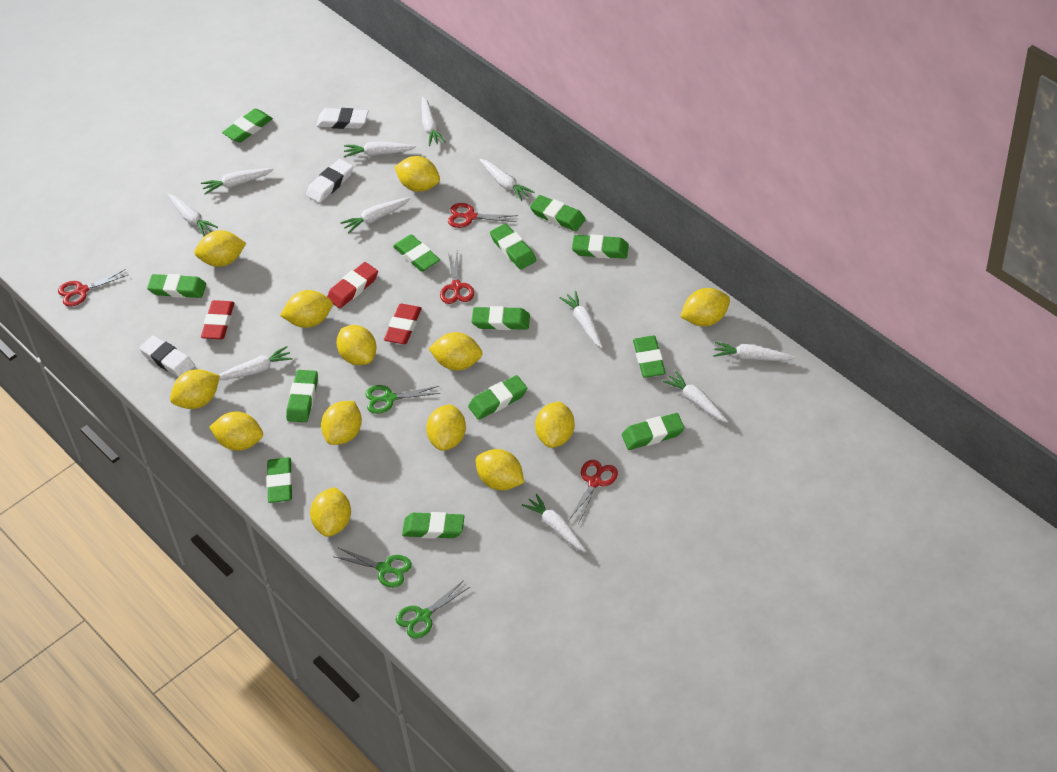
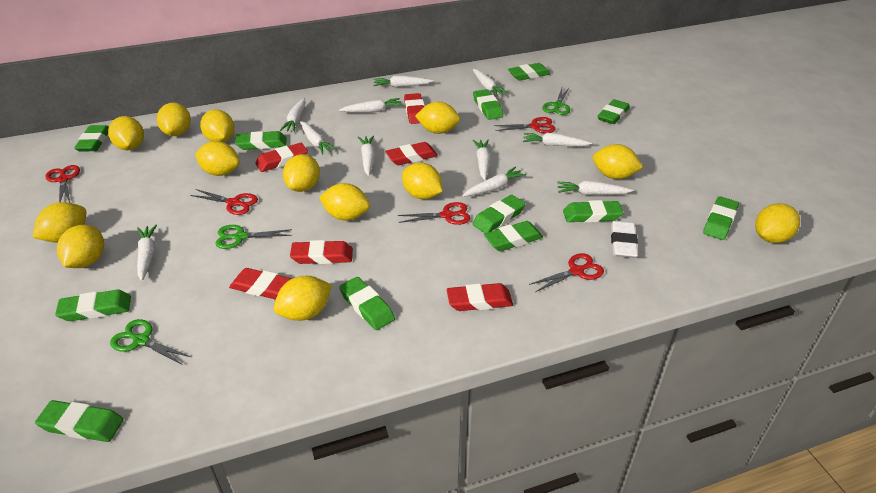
green eraser: [147,274,206,298] [222,109,273,143] [267,457,292,503] [286,370,318,422] [393,234,440,272] [402,512,465,539] [468,375,527,420] [472,306,530,330] [490,223,536,270] [530,195,586,231] [572,235,629,259] [622,413,684,450] [633,336,666,378] = 13 -> [35,400,124,442] [55,290,131,321] [74,125,109,152] [235,131,287,150] [339,277,395,330] [473,89,503,120] [473,195,526,233] [484,221,543,251] [508,63,551,81] [563,200,624,223] [598,99,630,124] [703,196,739,240] = 12
red eraser: [201,300,234,339] [327,262,378,308] [384,304,422,344] = 3 -> [229,268,292,300] [255,143,308,172] [290,240,353,264] [385,142,438,165] [404,93,425,124] [447,283,513,311] = 6
red scissors: [58,269,128,307] [440,252,474,304] [448,203,518,228] [569,460,618,523] = 4 -> [45,165,80,202] [190,189,258,215] [398,202,470,225] [494,117,556,133] [529,253,604,292] = 5
white eraser: [139,336,195,377] [306,159,353,203] [316,108,368,129] = 3 -> [611,221,638,258] = 1

